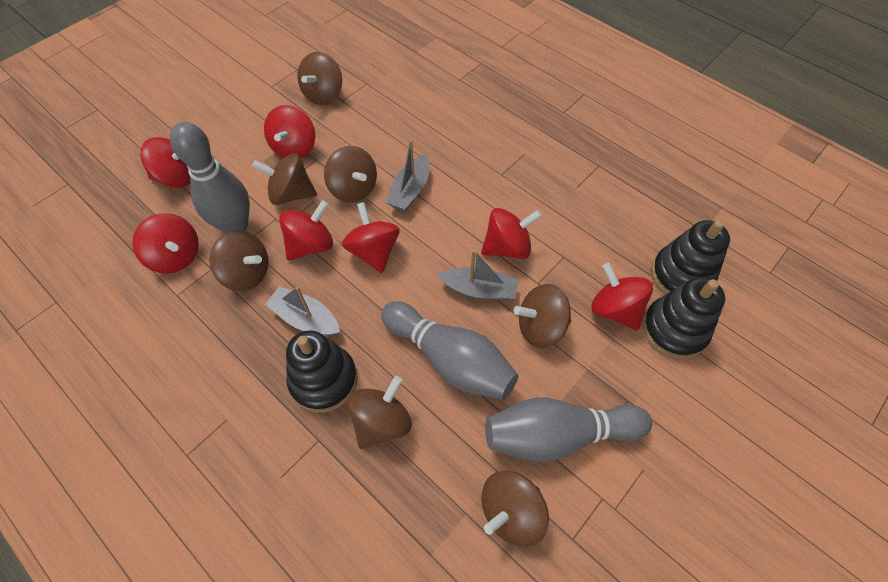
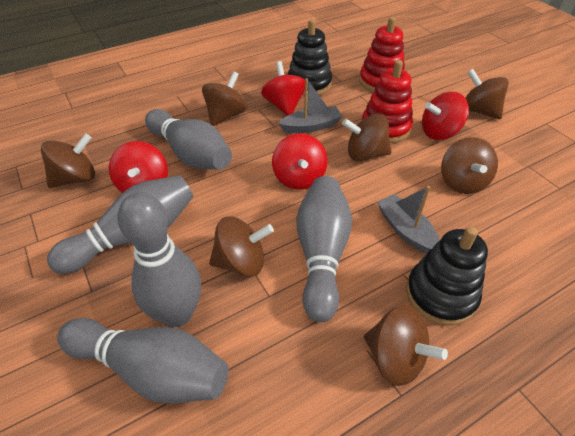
black stacking toy: [286,331,358,413] [643,277,725,359] [651,220,730,294] = 3 -> [287,19,332,96] [406,226,488,326] = 2
grey boat: [265,286,340,336] [386,140,429,211] [437,250,518,301] = 3 -> [278,78,343,133] [377,186,440,254] = 2
grey bowling pin: [170,122,250,233] [381,301,518,400] [485,397,652,462] = 3 -> [47,175,193,274] [57,318,229,404] [117,192,201,327] [145,109,232,170] [297,176,352,322] = 5
red spinning top: [132,213,199,273] [140,137,190,188] [264,105,315,158] [279,200,333,260] [342,202,400,273] [481,208,542,259] [591,263,653,330] = 7 -> [109,141,168,193] [261,61,305,116] [272,133,328,190] [422,92,469,140] = 4
red stacking toy: none = 0 -> [359,17,405,92] [362,60,413,143] = 2

